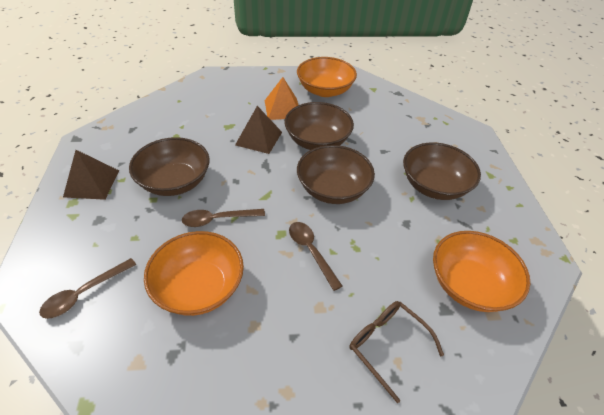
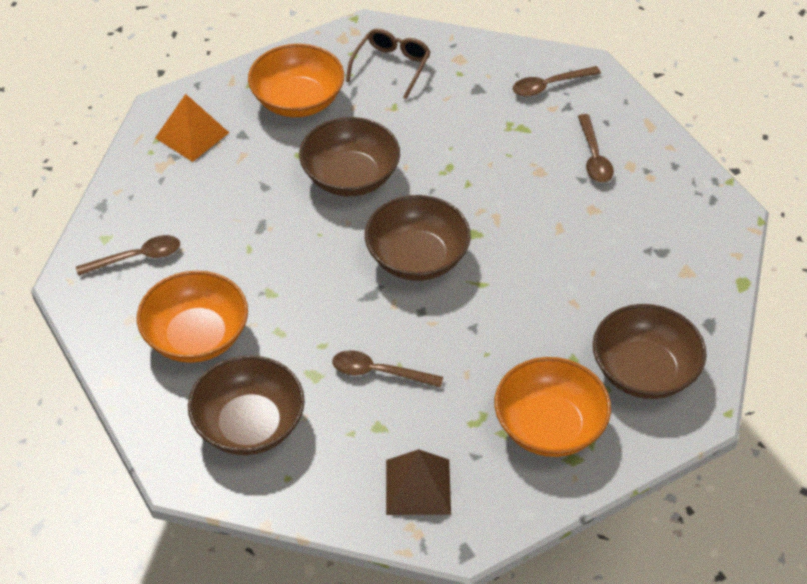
brown pyramid: [63,150,119,200] [235,106,282,154] = 2 -> [386,449,451,515] = 1
brown spoon: [39,258,136,319] [182,209,265,227] [289,222,343,291] = 3 -> [76,235,180,276] [332,350,443,388] [513,66,601,97] [578,114,614,183] = 4

